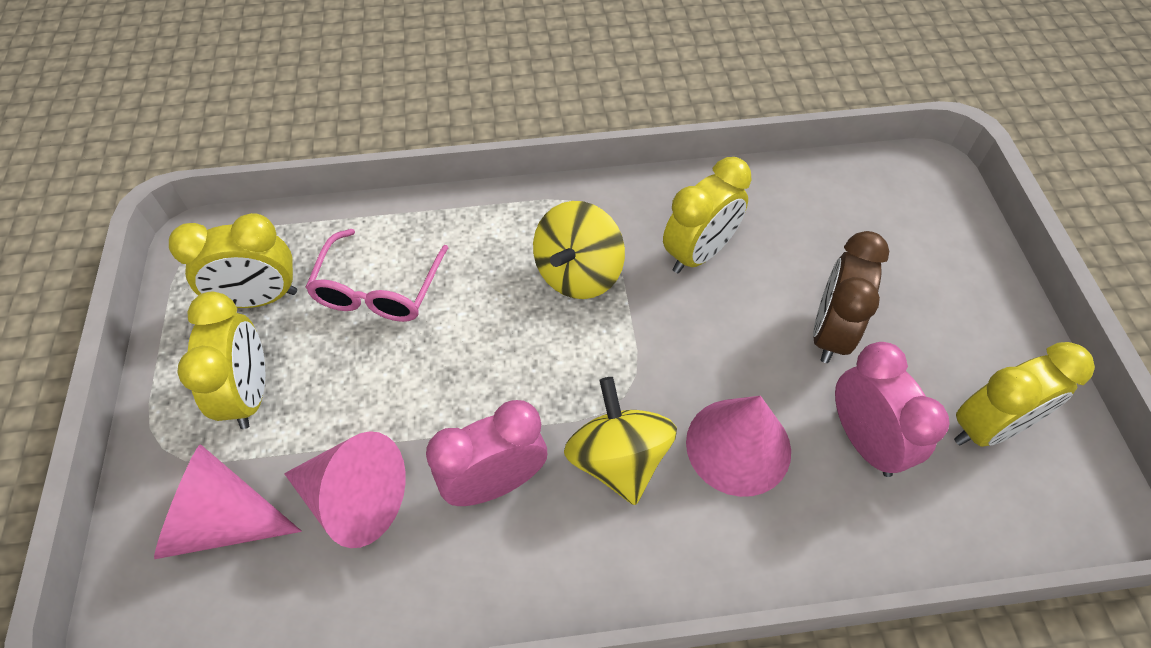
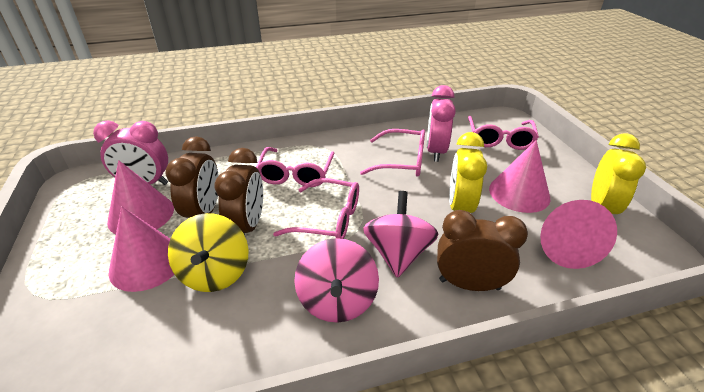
brown clock: [813,231,889,363] = 1 -> [165,136,219,218] [215,148,263,234] [437,210,528,291] = 3
pink cone: [154,444,302,559] [284,431,406,548] [686,396,791,497] = 3 -> [107,160,174,235] [108,206,174,292] [489,140,550,213] [540,200,617,269] = 4
pink glasses: [305,229,448,322] = 1 -> [256,147,334,187] [273,178,359,239] [360,129,425,177] [468,116,539,150] = 4
pink spinning top: none = 0 -> [294,238,379,323] [363,191,438,278] = 2
yellow clock: [169,213,297,308] [177,292,265,429] [663,157,751,273] [954,342,1095,447] = 4 -> [449,132,487,213] [591,134,646,214] = 2
yellow spinning top: [533,201,625,299] [564,377,677,505] = 2 -> [168,213,249,292] = 1

